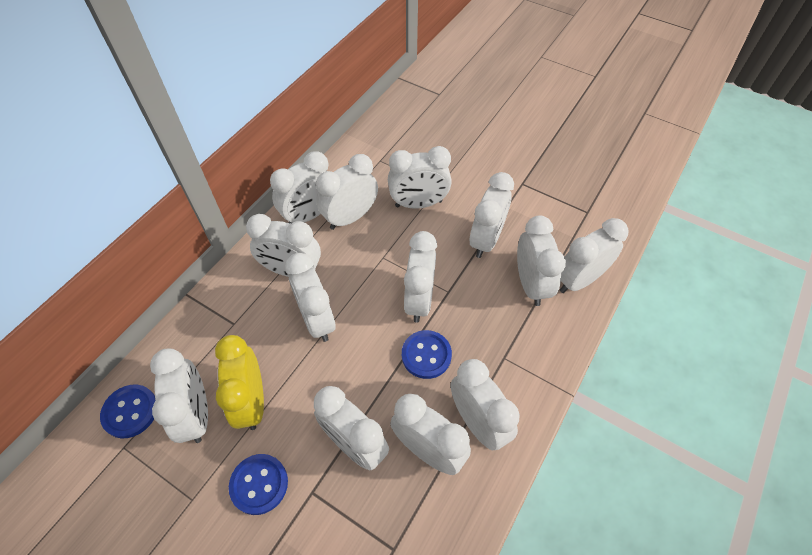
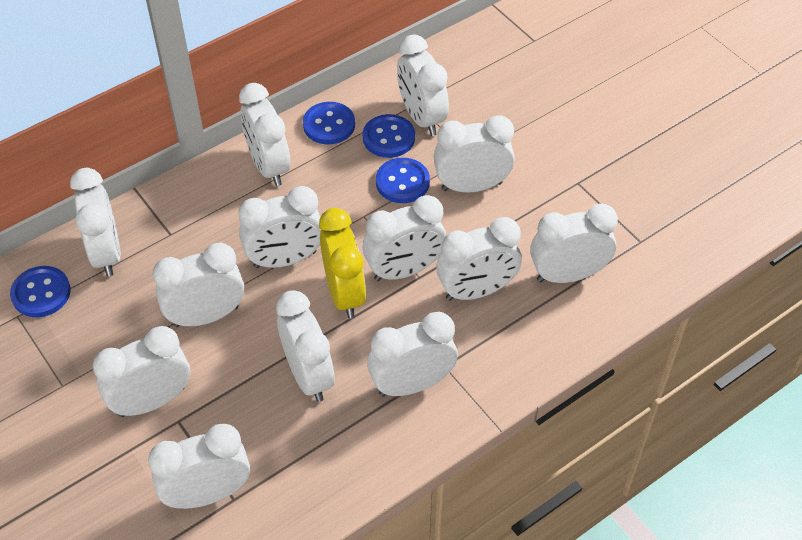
blue button: [100,384,155,438] [229,454,288,515] [402,330,452,379] = 3 -> [10,266,70,317] [303,102,355,144] [363,114,415,158] [376,158,430,203] = 4

